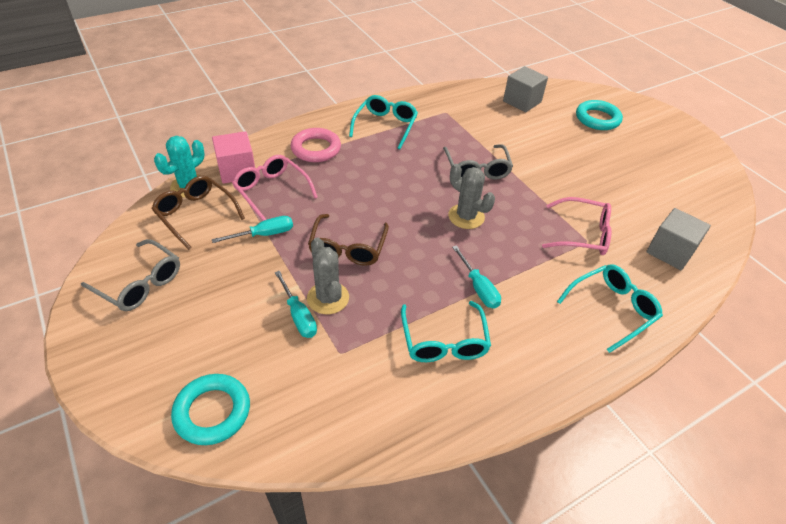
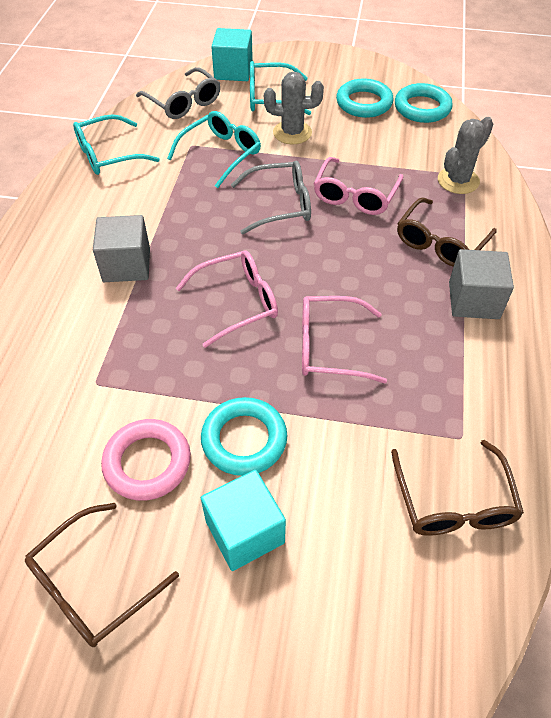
brown glasses: [151,176,245,250] [308,214,389,266] = 2 -> [25,503,179,647] [391,440,524,536] [397,198,497,267] = 3
pink cube: [212,131,255,184] = 1 -> none = 0
pink glasses: [232,155,318,221] [542,197,612,255] = 2 -> [176,251,278,348] [302,296,387,383] [314,157,404,215] = 3
turquoise cactus: [154,136,205,198] = 1 -> none = 0
turquoise cube: none = 0 -> [201,470,286,571] [211,28,253,81] = 2
turquoise ring: [171,374,250,445] [576,100,623,130] = 2 -> [201,397,287,476] [336,79,394,118] [395,83,453,123] = 3
turquoise screwdriver: [212,216,293,243] [275,271,317,338] [452,245,501,309] = 3 -> none = 0

